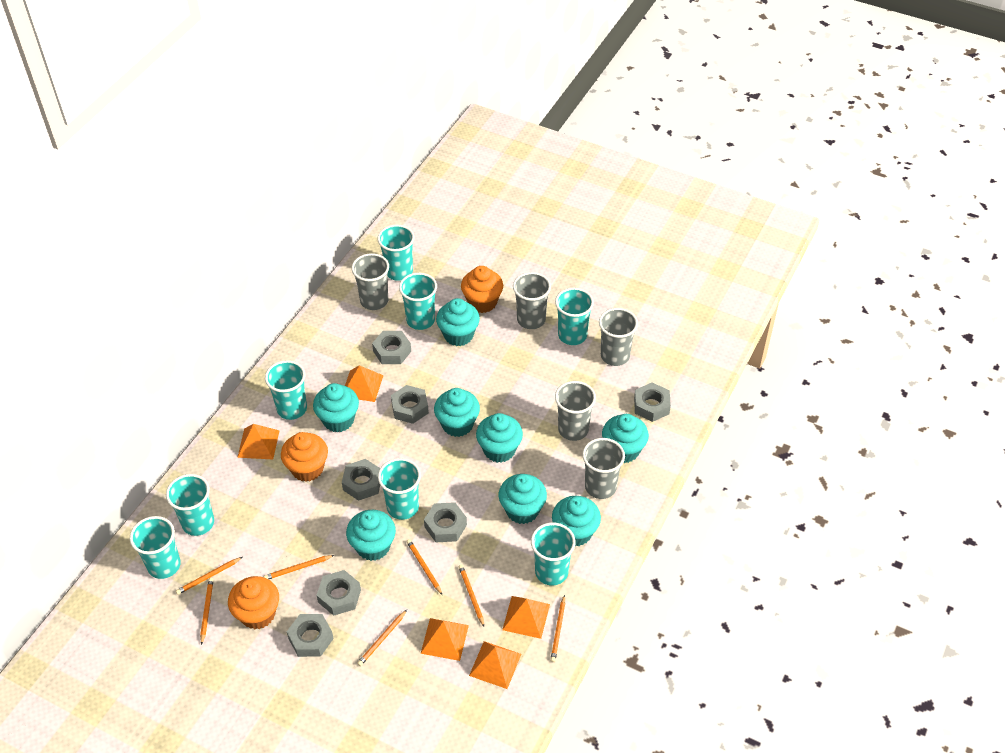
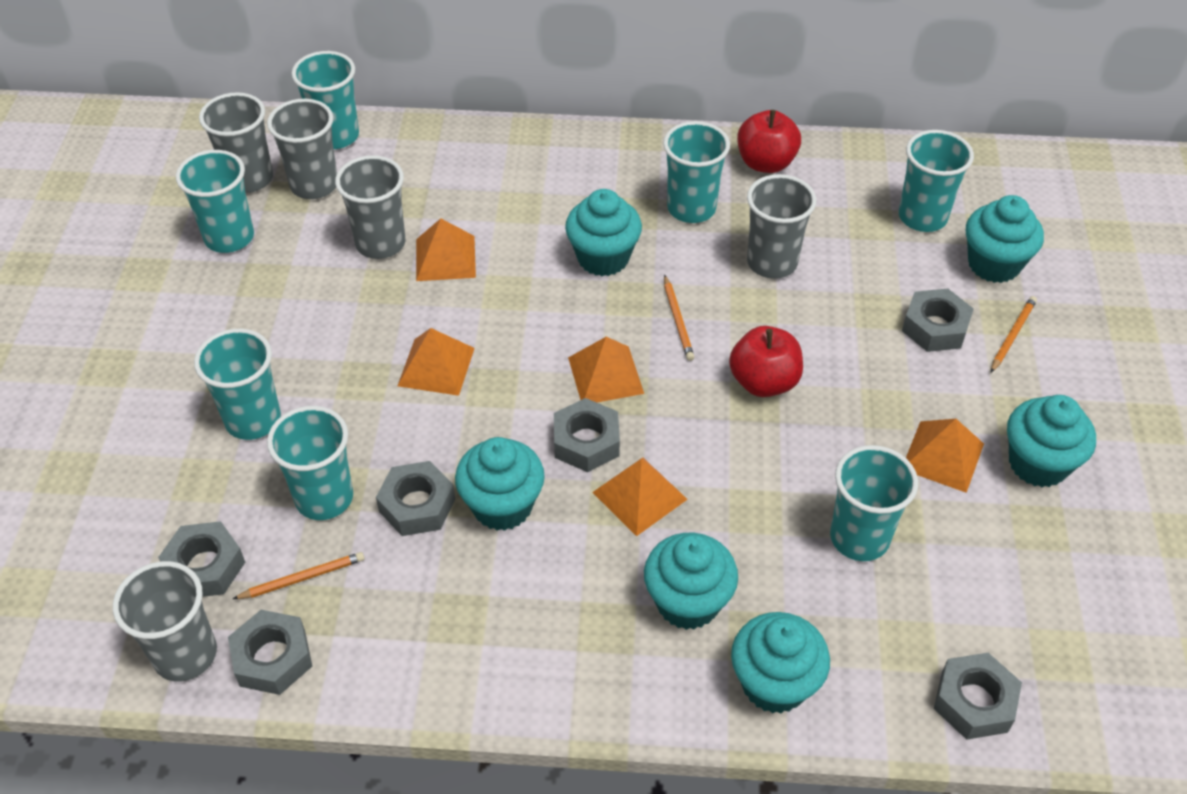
grey nut: [287,614,334,657] [317,570,361,616] [342,459,380,501] [372,331,411,364] [391,385,429,424] [424,502,467,542] [634,383,671,422] = 7 -> [158,521,245,597] [228,610,312,695] [376,461,455,536] [554,398,620,472] [902,289,974,352] [934,653,1022,740] = 6
orange cupcake: [228,576,279,629] [281,432,328,482] [461,266,503,313] = 3 -> none = 0
orange pencil: [176,557,242,595] [200,578,214,645] [263,555,334,579] [357,610,407,666] [406,539,442,595] [459,564,484,627] [550,595,565,662] = 7 -> [233,552,365,599] [664,275,694,361] [991,296,1037,372] = 3
red apple: none = 0 -> [729,326,803,397] [737,110,801,173] = 2
turquoise cup: [130,516,181,579] [166,474,214,536] [265,360,307,420] [377,225,415,281] [378,458,421,520] [399,273,437,330] [531,523,576,585] [555,288,594,345] = 8 -> [176,150,254,253] [194,328,281,440] [267,406,353,520] [292,51,359,149] [663,121,730,223] [830,445,918,561] [899,130,974,232] = 7
turquoise cupcake: [313,383,359,432] [346,510,396,561] [434,388,480,437] [436,298,480,346] [476,413,523,463] [499,474,547,524] [552,496,601,546] [602,414,649,463] = 8 -> [455,437,545,531] [565,189,642,276] [644,533,738,630] [731,612,830,714] [966,195,1044,283] [1007,395,1096,487] = 6

